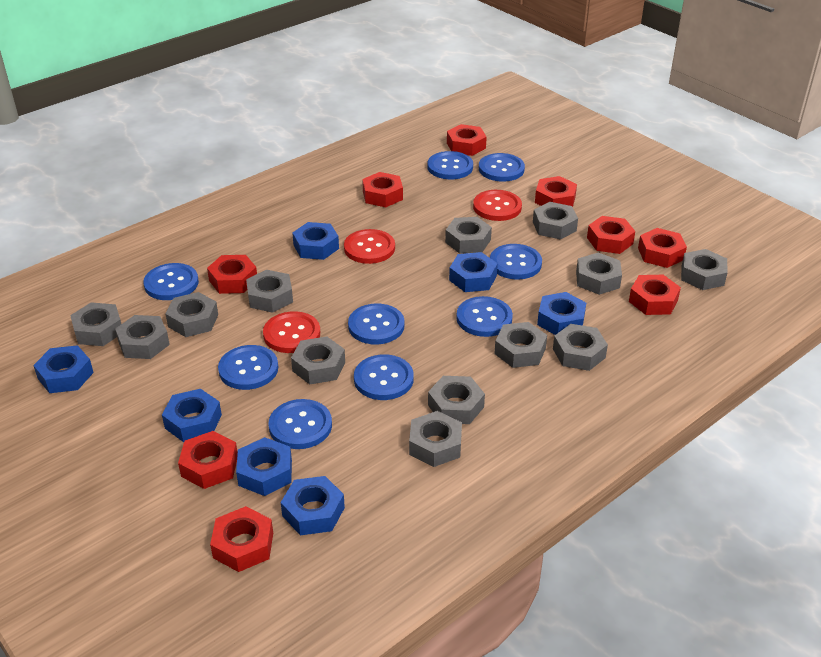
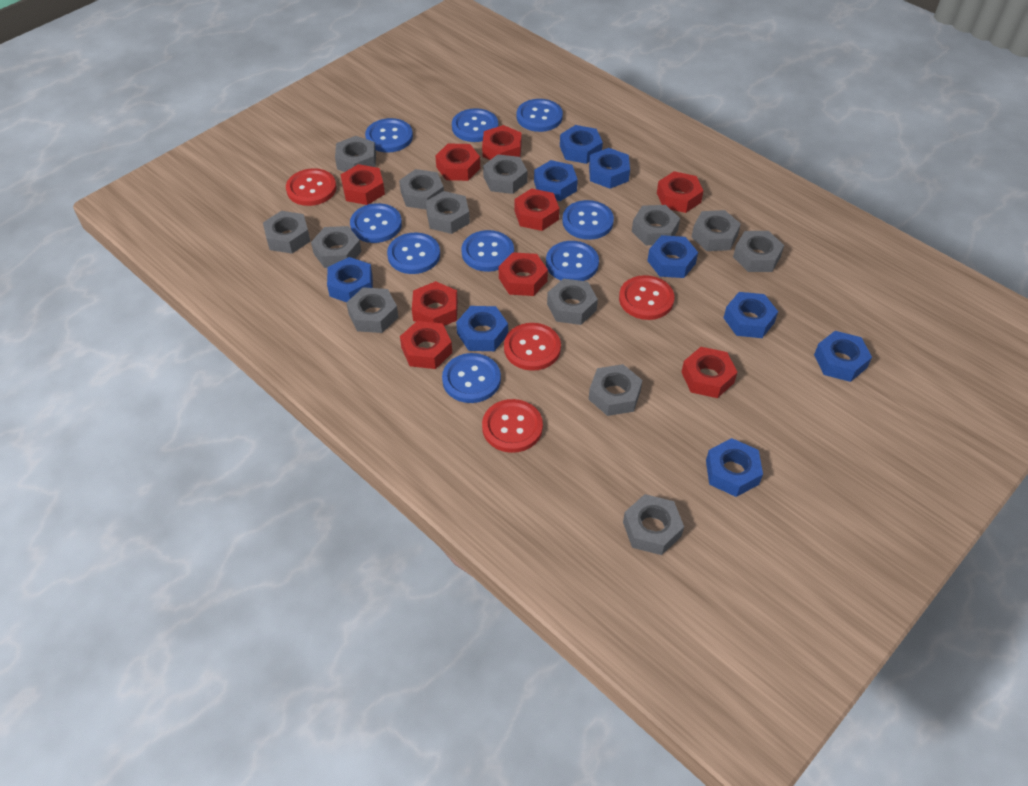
blue nut: [33,345,94,393] [162,389,222,442] [236,437,292,496] [281,476,345,535] [292,222,339,260] [449,252,498,292] [537,292,586,335] = 7 -> [327,257,373,302] [456,306,508,351] [534,160,578,201] [560,125,603,164] [589,148,630,189] [647,235,698,278] [706,438,763,497] [724,292,778,338] [814,331,872,382] = 9
red button: [263,311,320,353] [344,229,395,264] [473,190,522,221] = 3 -> [286,168,336,206] [482,399,543,453] [504,323,561,371] [619,275,674,320] = 4

